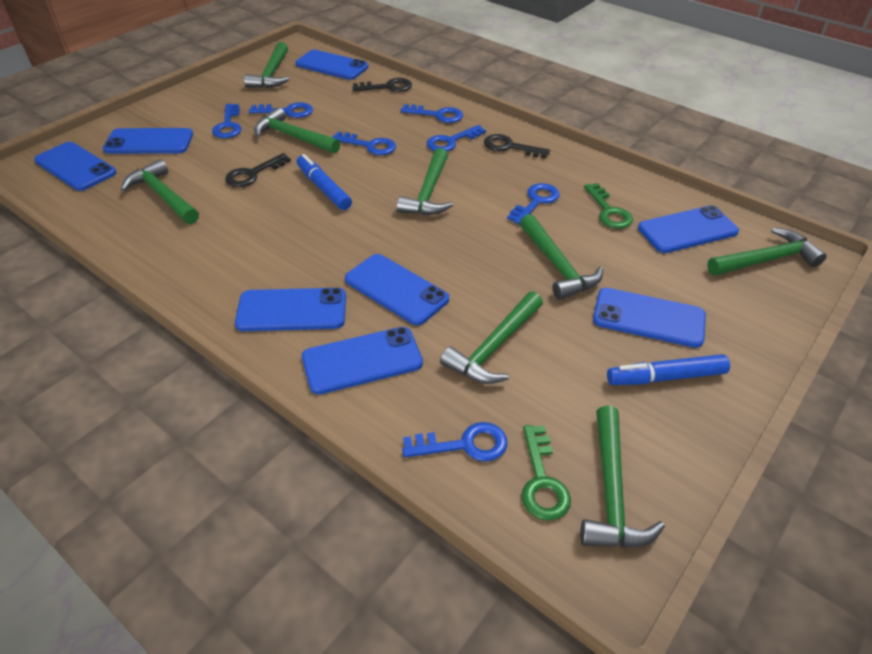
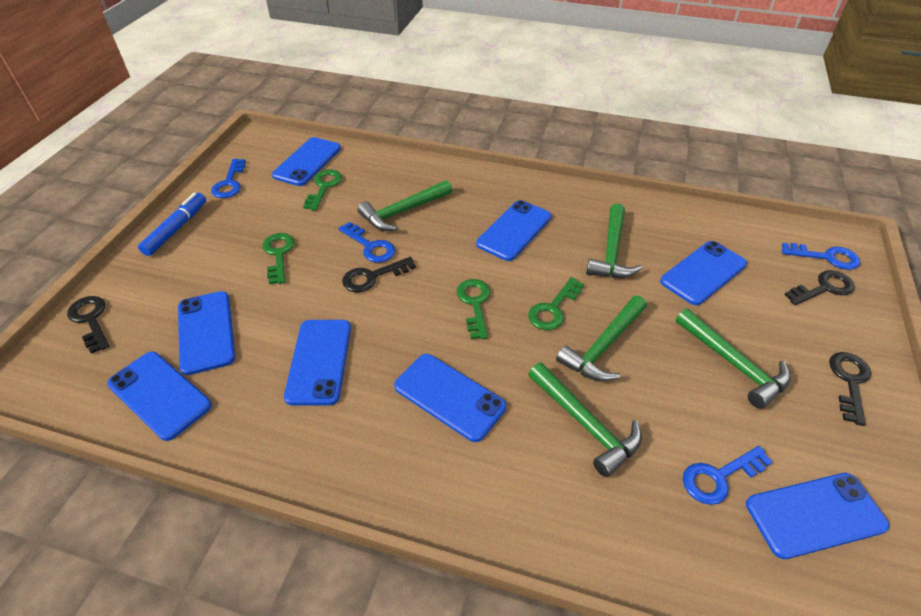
black key: [225,153,291,187] [352,78,412,92] [484,134,550,158] = 3 -> [67,296,109,354] [342,257,416,293] [784,270,854,305] [829,352,871,426] = 4
blue key: [212,104,241,138] [249,102,313,118] [332,132,396,155] [401,104,463,123] [402,422,508,462] [427,125,486,152] [507,183,560,225] = 7 -> [211,159,245,198] [338,222,395,263] [683,446,772,505] [782,243,860,270] = 4
blue marker: [297,154,352,210] [607,354,730,385] = 2 -> [138,193,206,256] = 1
green hammer: [121,159,199,224] [244,42,290,88] [254,107,340,153] [397,148,453,215] [440,292,543,384] [520,214,603,300] [580,406,665,548] [707,227,826,275] = 8 -> [357,180,452,231] [528,362,642,477] [556,296,647,382] [586,204,642,278] [676,308,791,409] = 5
green key: [521,425,571,521] [584,183,633,229] = 2 -> [262,233,295,284] [303,170,342,211] [456,279,490,339] [528,277,584,330] = 4

